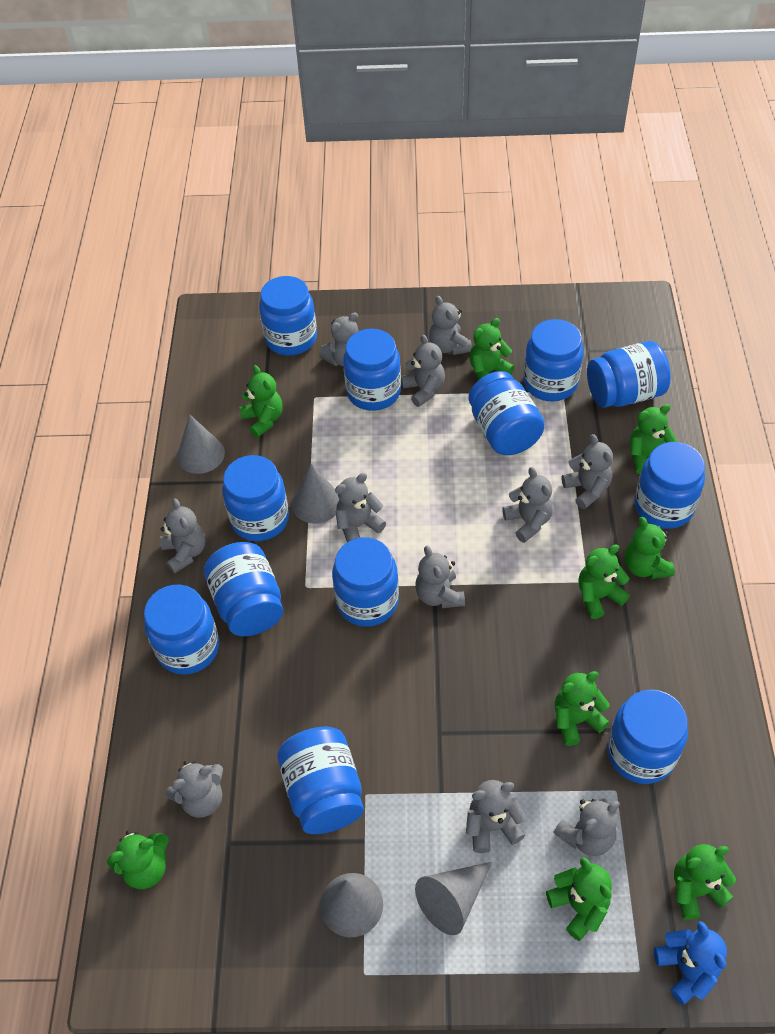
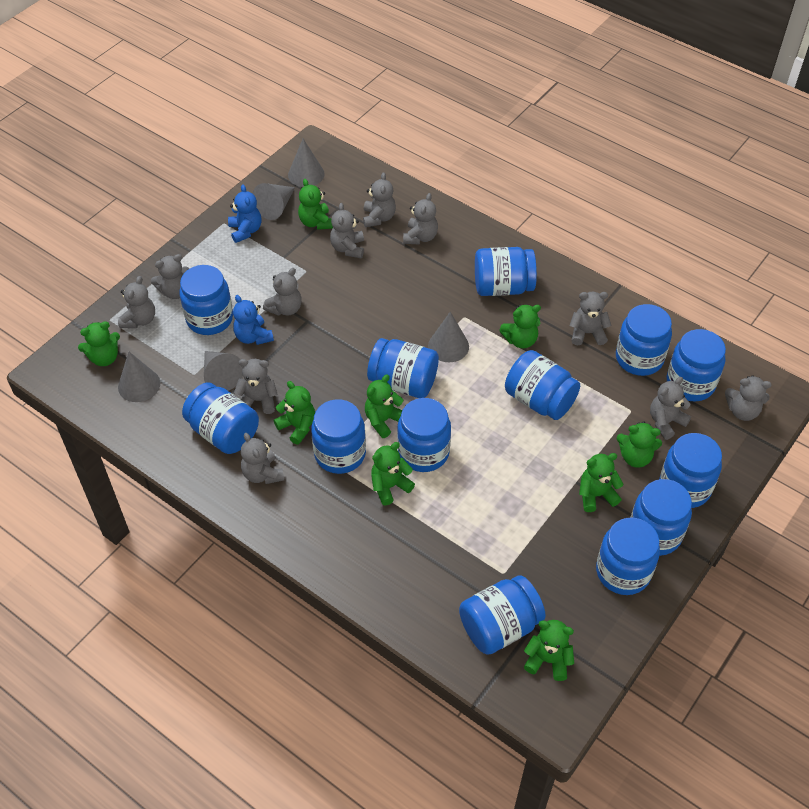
blue jar: [144,585,219,675] [204,542,283,636] [222,455,289,541] [259,276,317,356] [277,727,364,834] [332,537,399,627] [343,329,401,411] [468,371,545,455] [523,319,584,401] [587,341,671,408] [607,689,688,784] [635,442,705,529] = 12 -> [179,265,233,335] [182,383,259,454] [311,399,366,474] [367,338,439,398] [397,398,451,472] [459,575,545,655] [475,247,537,296] [505,350,580,420] [596,518,660,595] [616,304,672,376] [630,479,692,556] [659,433,722,508] [667,329,726,402] = 13
blue teddy bear: [654,921,727,1005] = 1 -> [228,185,262,243] [233,295,274,345] = 2
grey cone: [177,414,225,474] [292,464,339,524] [320,873,383,937] [415,862,492,935] = 4 -> [118,352,160,402] [204,351,243,391] [252,183,295,220] [288,139,325,187] [428,312,469,362] = 5

